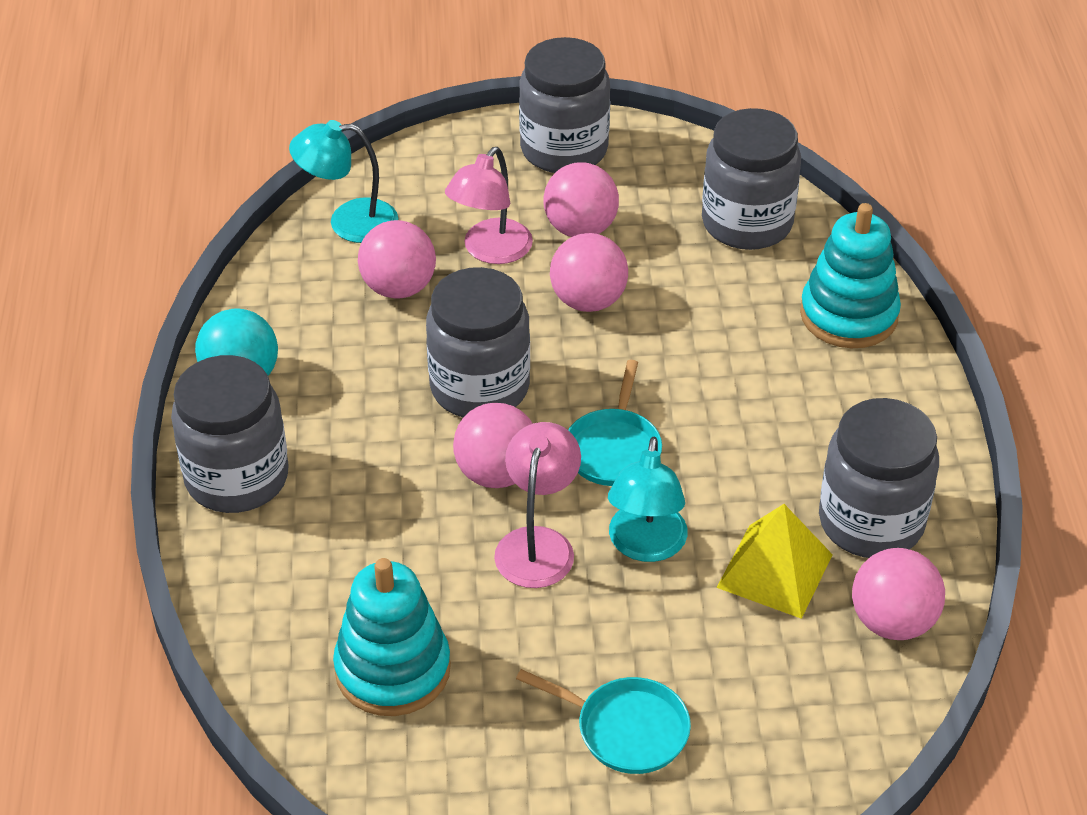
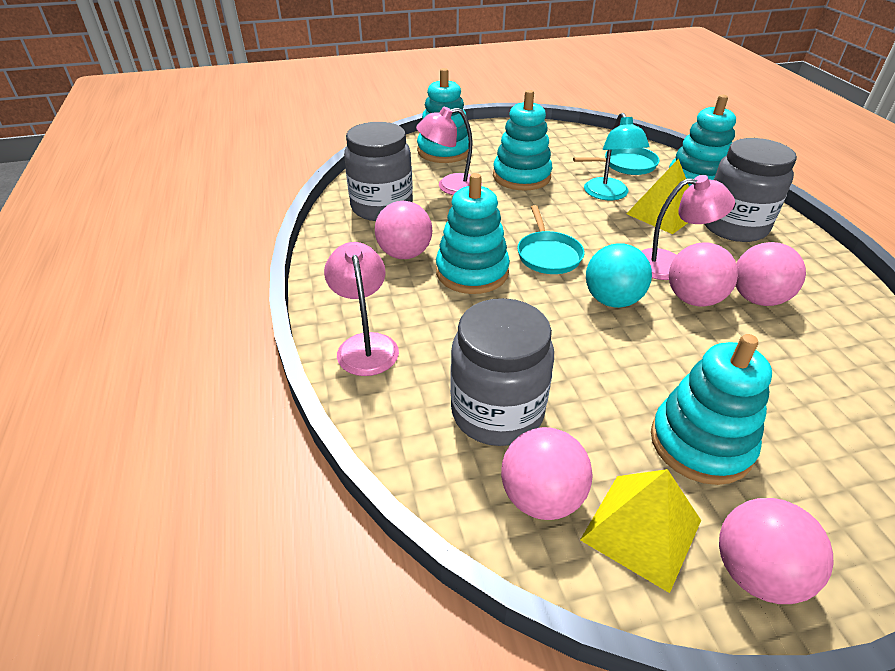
grey jar: [171,355,289,513] [426,267,530,417] [519,37,610,173] [702,108,801,250] [819,398,939,558] = 5 -> [344,122,413,221] [450,298,554,446] [705,138,797,242] = 3
pink lamp: [445,147,533,264] [494,422,581,588] = 2 -> [324,242,399,376] [416,107,482,195] [641,175,735,280] = 3
turquoise lamp: [289,120,398,243] [608,437,688,562] = 2 -> [584,113,650,200] = 1
turquoise stacking toy: [333,558,451,716] [800,203,901,348] = 2 -> [417,68,469,163] [436,173,510,294] [493,90,552,191] [651,334,772,485] [669,95,736,186] = 5
yellow pyramid: [716,504,833,619] = 1 -> [580,469,701,593] [626,158,689,234] = 2

